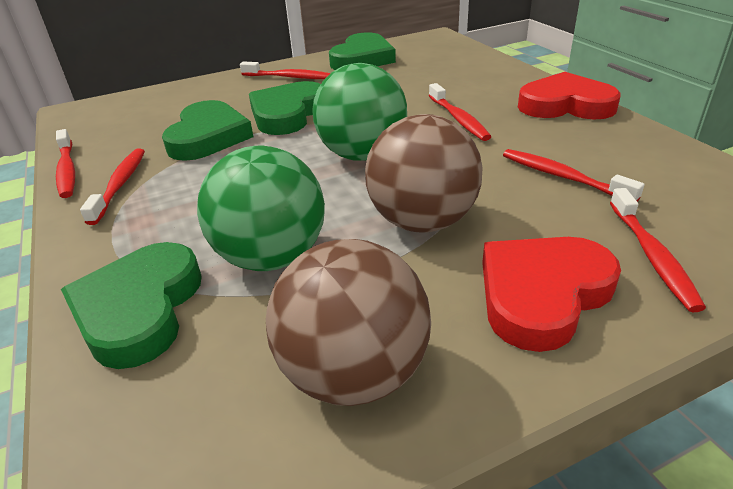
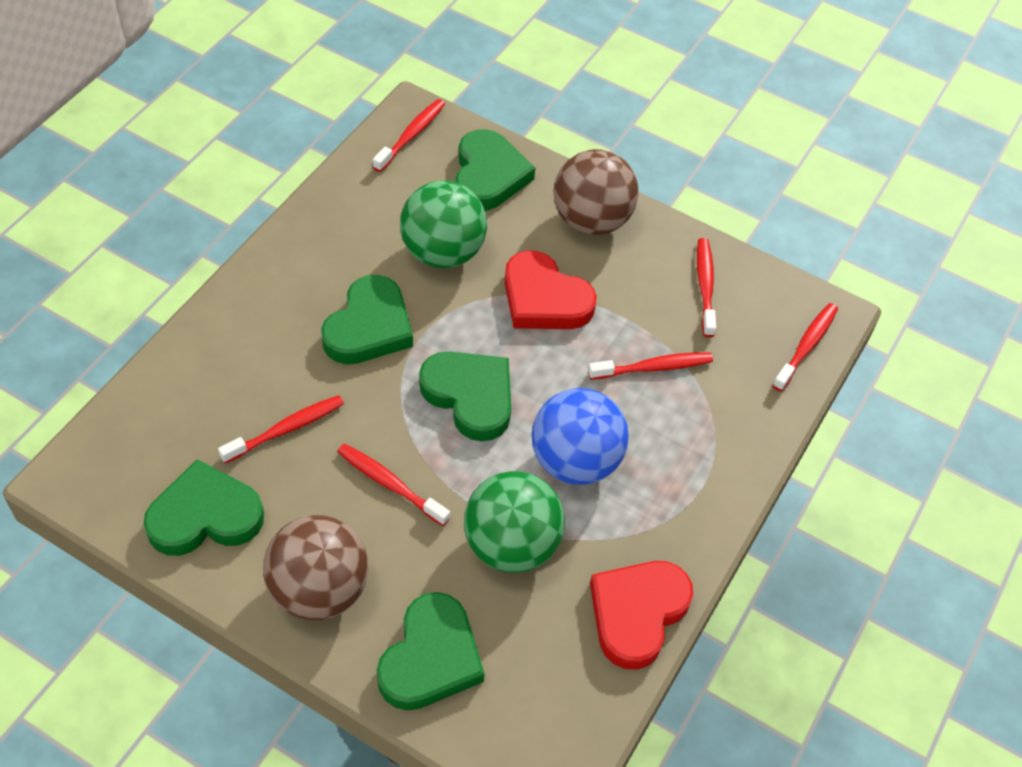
blue ball: none = 0 -> [532,388,629,485] = 1
green heart: [61,242,202,369] [162,100,253,161] [249,81,321,135] [329,32,396,70] = 4 -> [143,460,264,556] [321,275,413,364] [377,592,484,711] [419,351,511,441] [455,129,535,211] = 5

